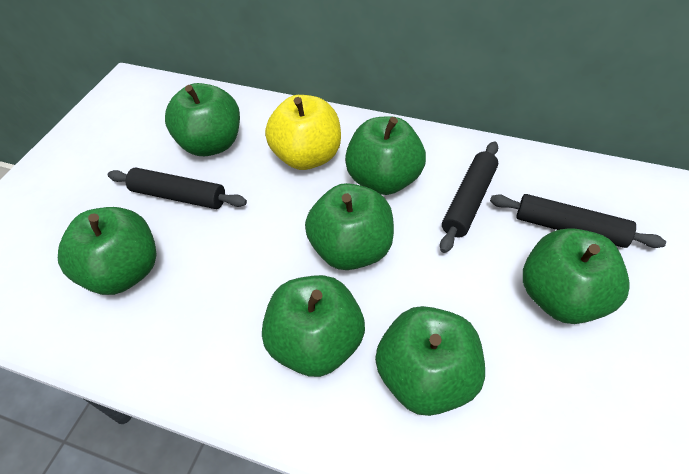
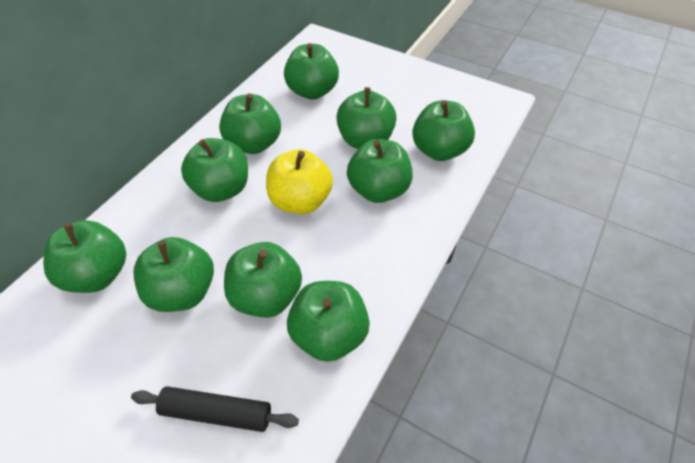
black rolling pin: [108,167,247,209] [440,141,498,253] [490,194,666,248] = 3 -> [131,386,299,432] = 1
green apple: [58,207,156,295] [165,83,240,156] [262,275,365,377] [305,183,394,270] [345,116,426,195] [375,306,485,416] [523,228,630,324] = 7 -> [43,220,126,293] [134,237,214,312] [181,138,248,202] [219,93,281,154] [224,242,302,318] [284,43,339,100] [287,281,370,362] [336,87,397,149] [347,139,413,203] [412,100,475,161] = 10

